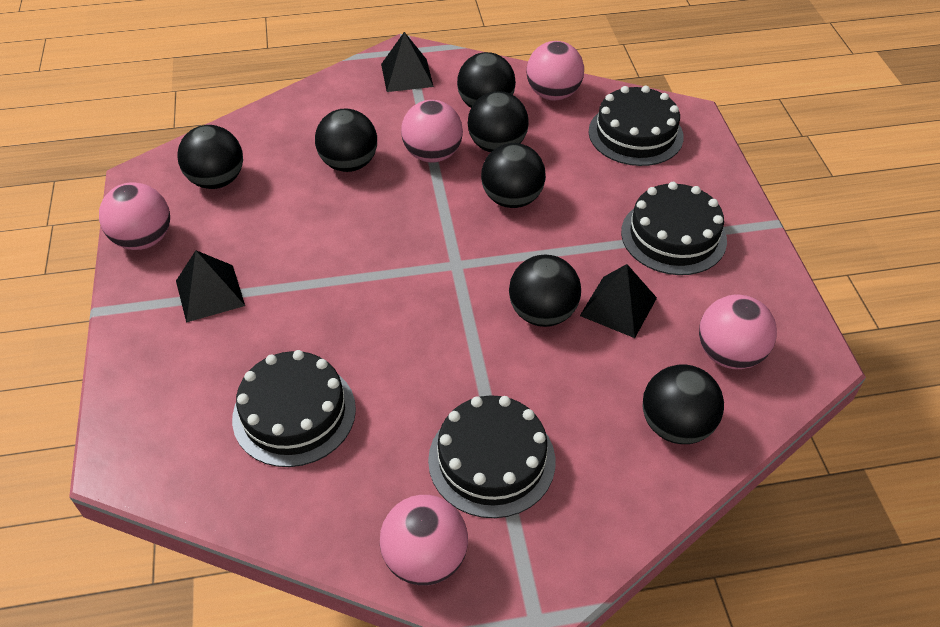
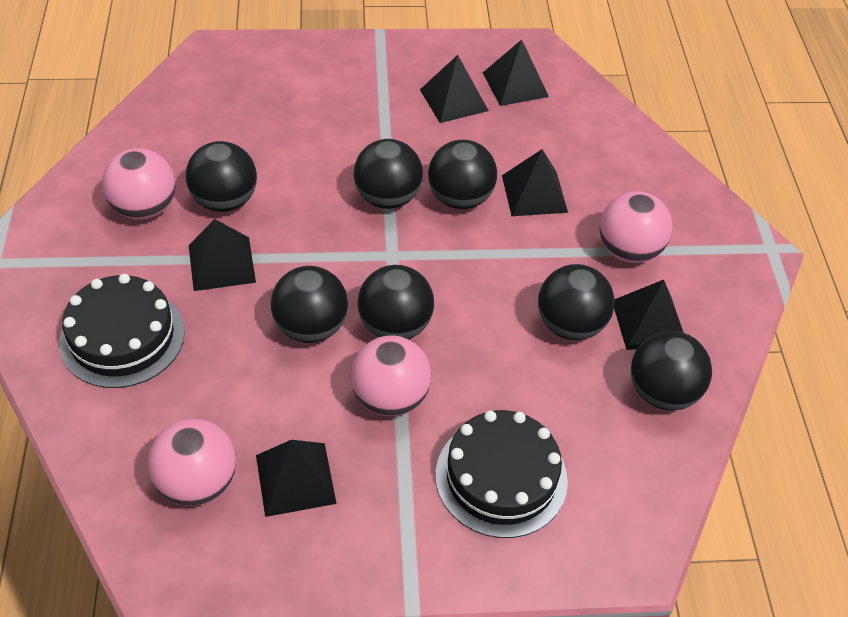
black cake: [232,350,356,467] [428,395,555,518] [589,86,684,166] [621,182,727,275] = 4 -> [59,274,185,388] [435,410,568,538] = 2
black pyramid: [176,250,245,323] [381,32,434,92] [580,264,657,338] = 3 -> [189,219,256,291] [256,440,337,517] [420,55,489,123] [483,40,549,106] [502,149,568,216] [614,280,684,350] = 6
pink ball: [99,182,170,250] [380,495,468,586] [401,100,463,163] [526,41,584,100] [699,295,777,369] = 5 -> [102,148,176,220] [148,419,236,506] [351,335,431,416] [600,191,672,263] = 4

